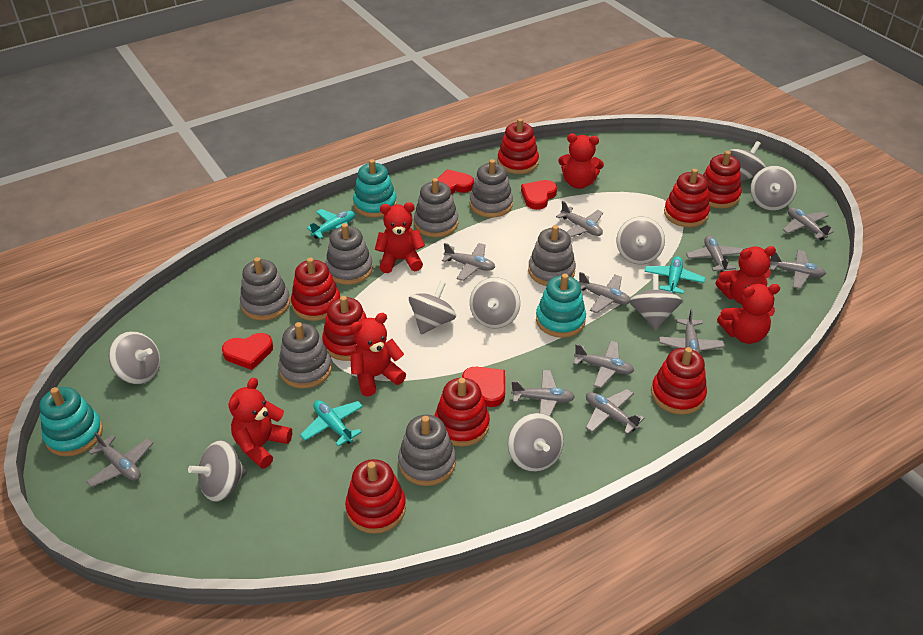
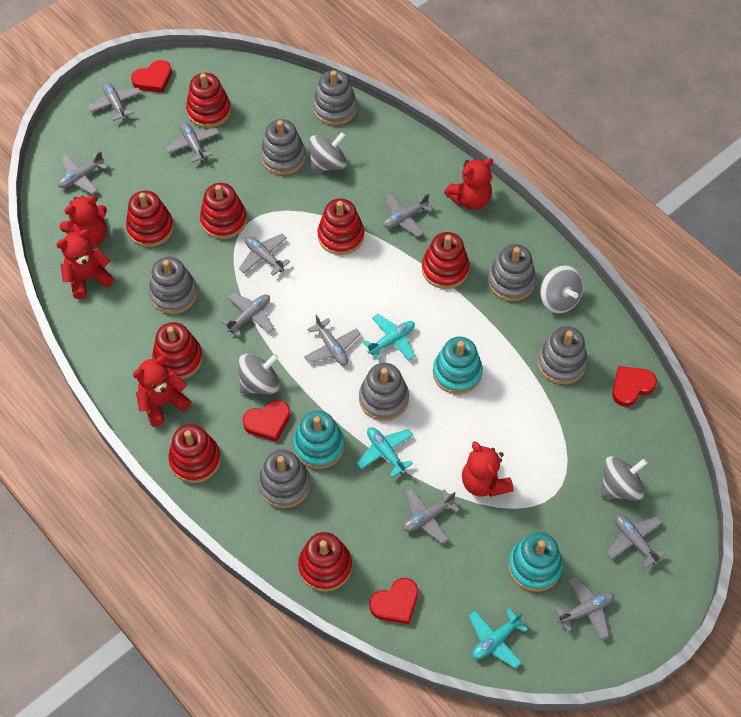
grey plane: [86,432,153,487] [442,243,495,281] [511,370,575,416] [556,201,603,238] [573,341,634,388] [578,272,631,313] [585,389,644,434] [659,308,725,354] [686,236,743,273] [770,250,826,289] [783,207,834,241] = 11 -> [58,151,108,194] [87,82,141,121] [165,122,220,163] [221,292,274,337] [239,234,290,276] [304,315,360,365] [383,193,433,237] [403,488,460,544] [554,576,614,640] [607,515,666,569] = 10
grey spinning top: [109,331,160,384] [188,440,247,502] [409,281,456,335] [470,277,520,329] [508,413,564,472] [617,217,665,264] [630,274,682,330] [729,141,766,182] [750,166,797,211] = 9 -> [238,354,280,394] [309,132,347,173] [540,265,583,314] [601,456,648,501] = 4
red teddy bear: [228,378,292,469] [350,313,406,396] [375,202,425,273] [558,134,604,189] [715,246,776,304] [717,284,780,344] = 6 -> [56,229,114,299] [60,195,107,247] [133,356,191,427] [444,158,493,210] [462,441,513,497] = 5

